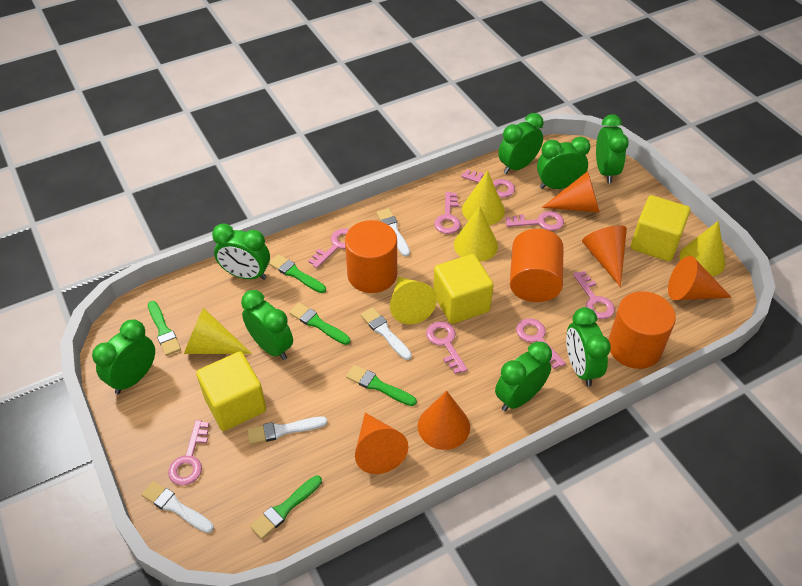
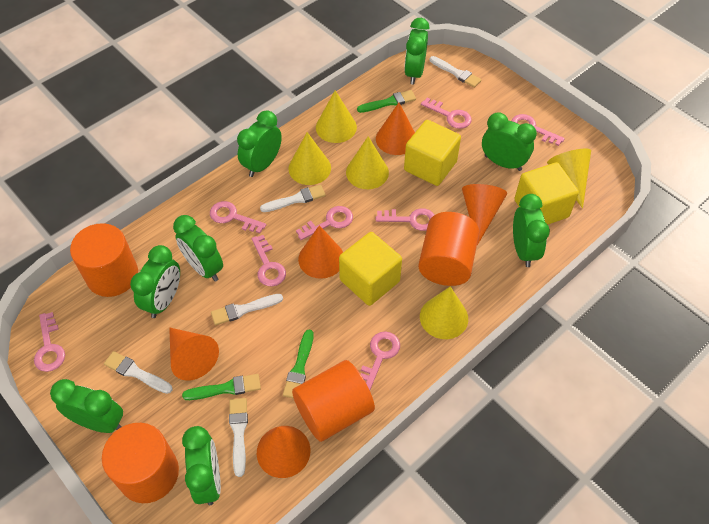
green brush: [148,301,181,356] [250,475,322,539] [269,254,326,293] [289,303,350,345] [346,365,417,406] = 5 -> [182,374,261,400] [283,329,314,399] [357,90,416,113] = 3
orange cylinder: [345,220,397,293] [510,229,564,302] [608,291,676,369] = 3 -> [70,223,138,297] [102,423,179,503] [292,360,375,442] [418,212,479,286] = 4
white brush: [142,481,214,533] [247,417,327,444] [361,307,412,360] [376,208,410,257] = 4 -> [104,351,173,394] [211,294,283,325] [229,398,248,477] [260,185,326,212] [430,56,482,88] = 5

